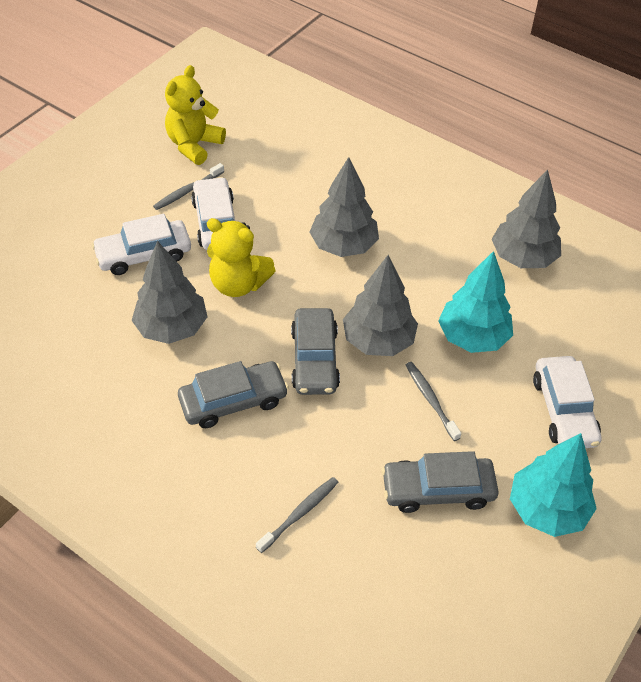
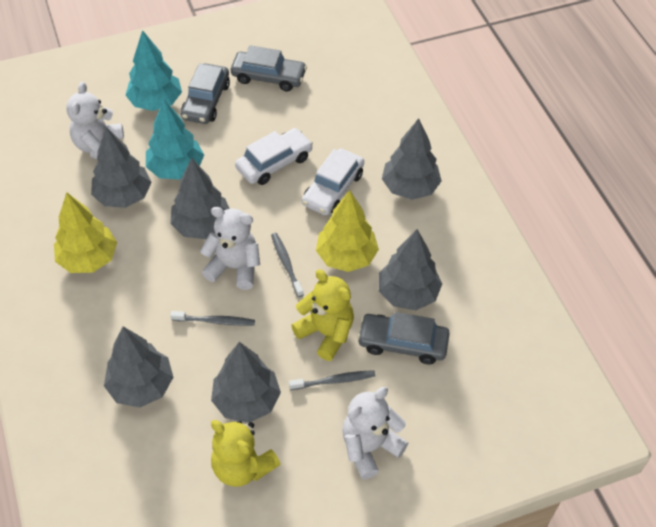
grey tree: [132,241,208,344] [310,157,379,257] [343,255,418,356] [492,169,561,268] = 4 -> [91,127,152,208] [104,326,173,408] [170,158,230,239] [211,342,281,423] [379,229,442,310] [382,118,441,200] = 6
white car: [92,214,191,275] [191,177,235,250] [533,356,601,448] = 3 -> [235,128,313,185] [302,149,364,215] = 2
white teddy bear: none = 0 -> [66,82,124,159] [200,207,260,290] [342,387,408,479] = 3
yellow tree: none = 0 -> [54,192,117,273] [316,190,379,272] = 2

